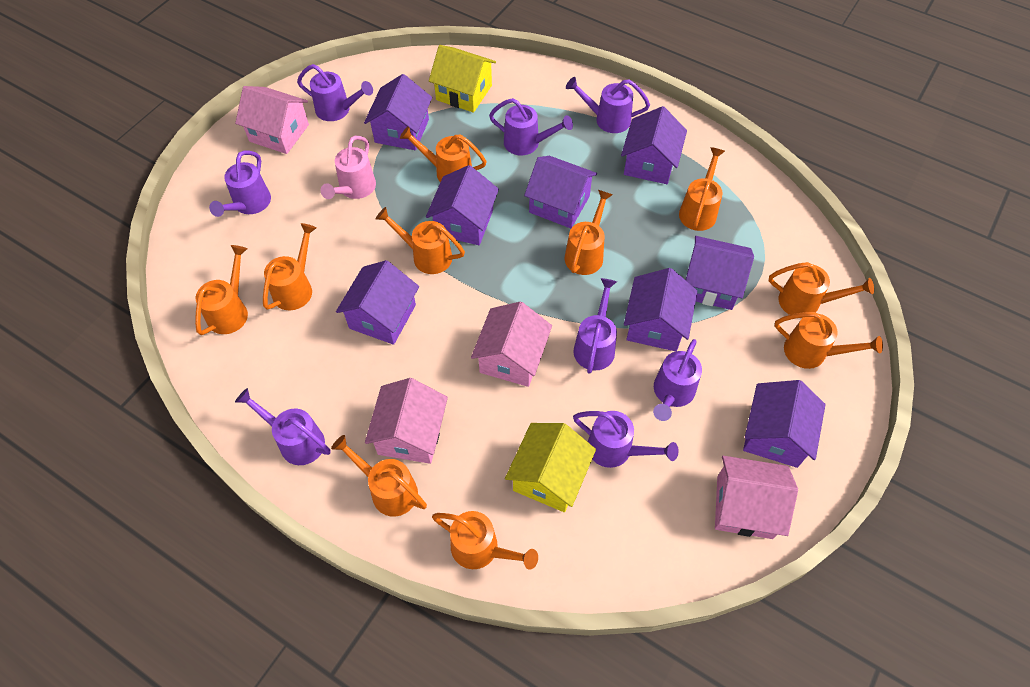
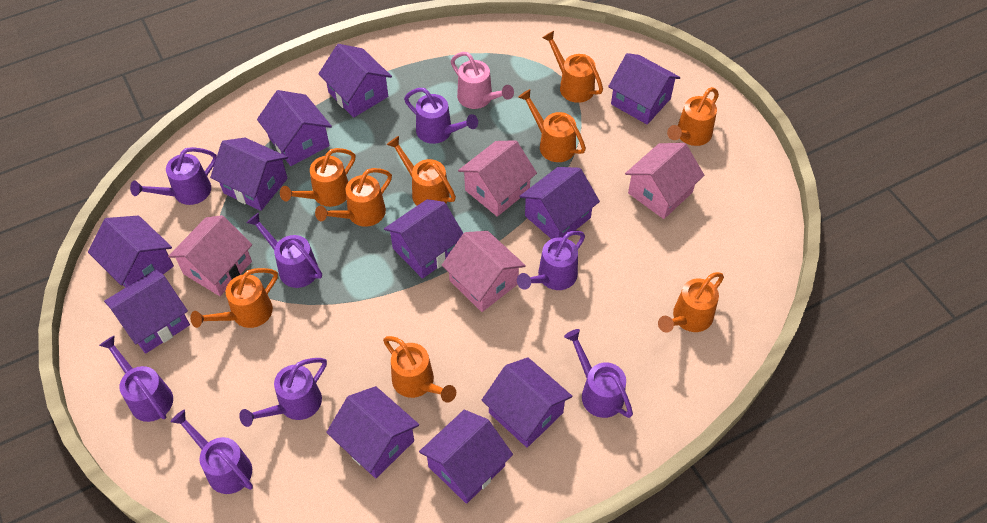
orange watering can: [195,245,248,335] [263,223,316,310] [331,435,427,517] [376,207,465,274] [400,126,487,182] [432,511,538,570] [565,190,613,275] [679,147,725,231] [769,262,874,318] [775,312,883,369] = 10 -> [190,268,278,328] [280,148,355,207] [315,168,392,227] [383,336,456,403] [387,136,456,205] [518,89,586,162] [542,31,603,103] [658,272,724,333] [667,87,719,146] = 9
purple house: [336,260,419,345] [364,74,432,150] [426,165,499,245] [524,156,597,228] [621,106,687,184] [624,268,697,351] [686,236,754,310] [743,380,826,468] = 8 -> [88,216,174,288] [104,270,190,354] [210,138,288,211] [257,90,332,166] [318,44,392,118] [326,386,419,478] [384,199,463,279] [419,410,513,504] [482,357,572,448] [519,167,600,239] [608,53,681,124] = 11
yellow house: [429,45,496,113] [505,423,596,512] = 2 -> none = 0

